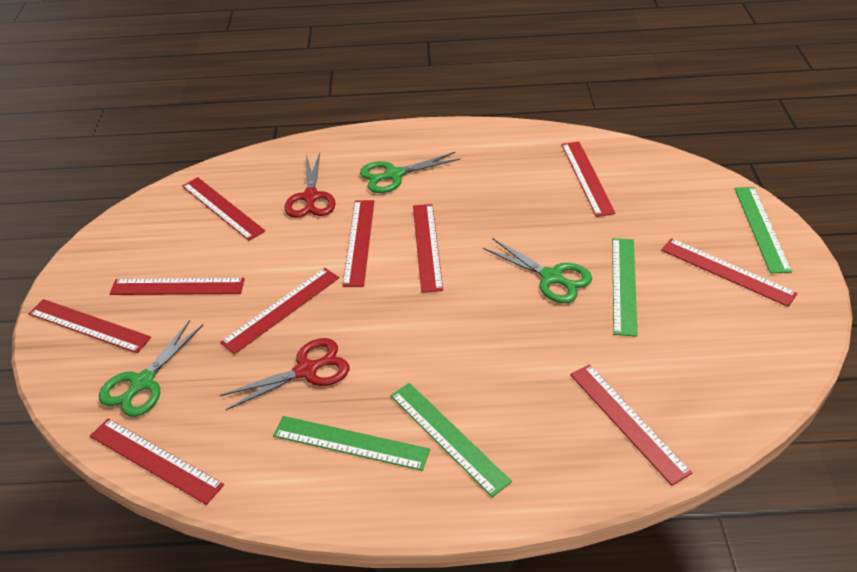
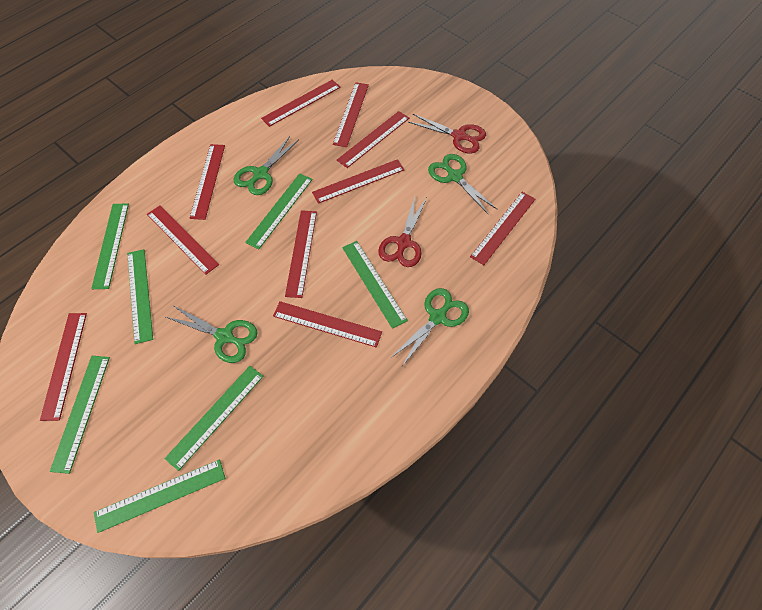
green ruler: [273,416,430,471] [390,383,512,497] [612,238,638,337] [735,187,792,274] = 4 -> [50,356,110,474] [91,203,129,289] [94,460,225,533] [127,249,153,344] [165,366,264,471] [245,173,313,249] [342,241,408,329] = 7
green scissors: [99,320,203,417] [360,152,461,193] [483,238,592,303] = 3 -> [166,306,258,363] [234,136,299,195] [391,288,469,366] [428,154,498,215] = 4

